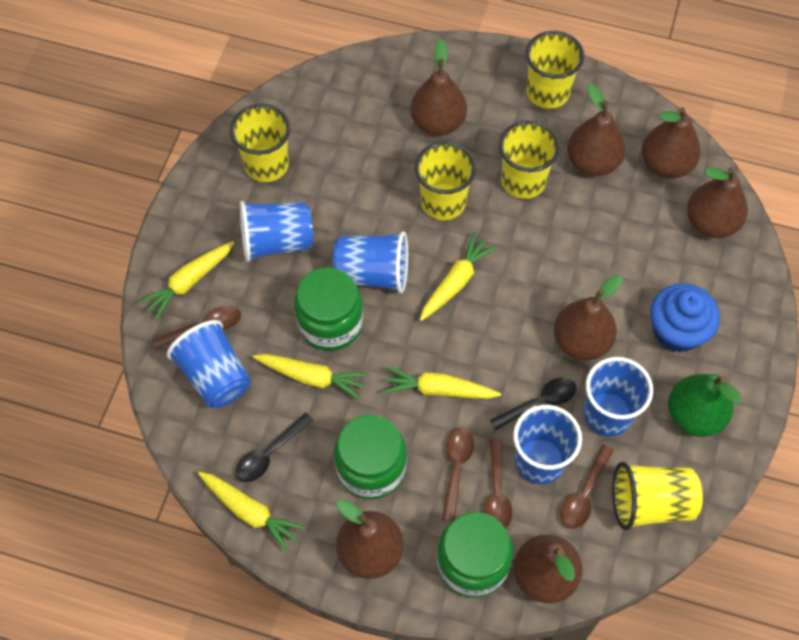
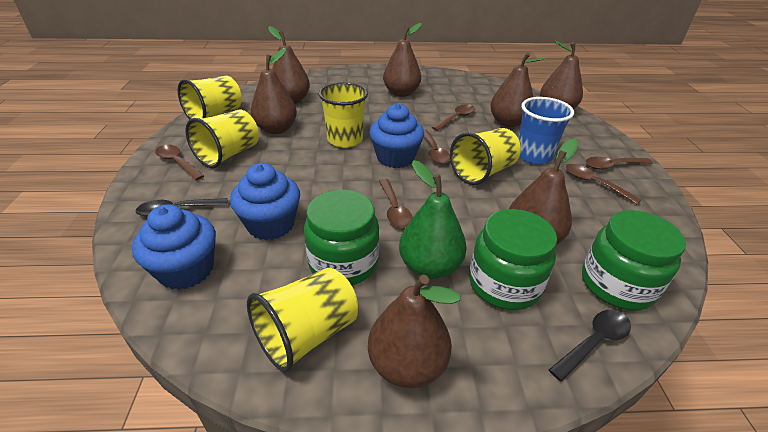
blue cup: [166,320,251,408] [240,201,313,262] [333,231,408,293] [513,405,582,484] [584,357,653,436] = 5 -> [518,97,574,164] = 1
blue cupcake: [650,283,720,353] = 1 -> [132,204,216,290] [230,163,300,240] [369,103,424,168] = 3
brown spoon: [152,306,241,349] [442,428,475,522] [484,438,512,529] [560,445,614,529] = 4 -> [155,144,204,180] [379,179,413,228] [424,129,450,164] [432,104,475,131] [566,164,641,204] [586,156,653,170] = 6
yellow carrot: [138,241,234,320] [198,472,305,553] [253,354,368,400] [382,366,501,399] [420,233,497,321] = 5 -> none = 0

